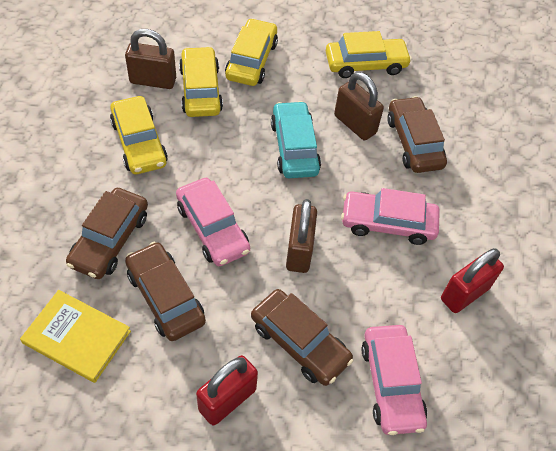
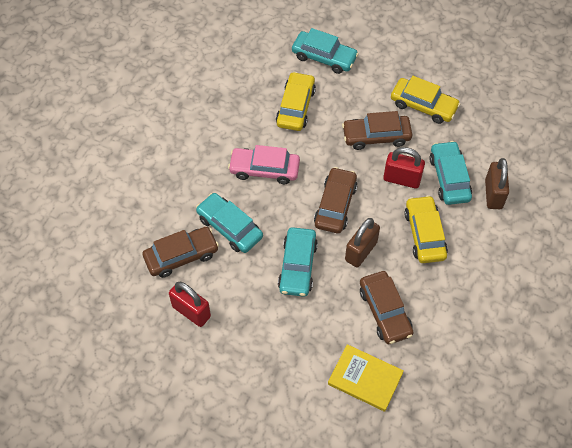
brown padlock: [125,29,176,89] [286,199,317,273] [334,72,384,140] = 3 -> [345,218,380,267] [485,158,509,209] = 2
pink car: [176,178,250,266] [341,188,440,245] [361,325,427,435] = 3 -> [228,145,300,184] = 1
turquoise car: [271,101,321,178] = 1 -> [196,193,263,253] [278,227,318,297] [292,28,359,74] [430,141,472,205] = 4
yellow car: [110,96,168,174] [179,46,223,117] [225,18,278,86] [326,31,412,78] = 4 -> [276,72,316,131] [391,76,460,124] [404,195,448,263] = 3

